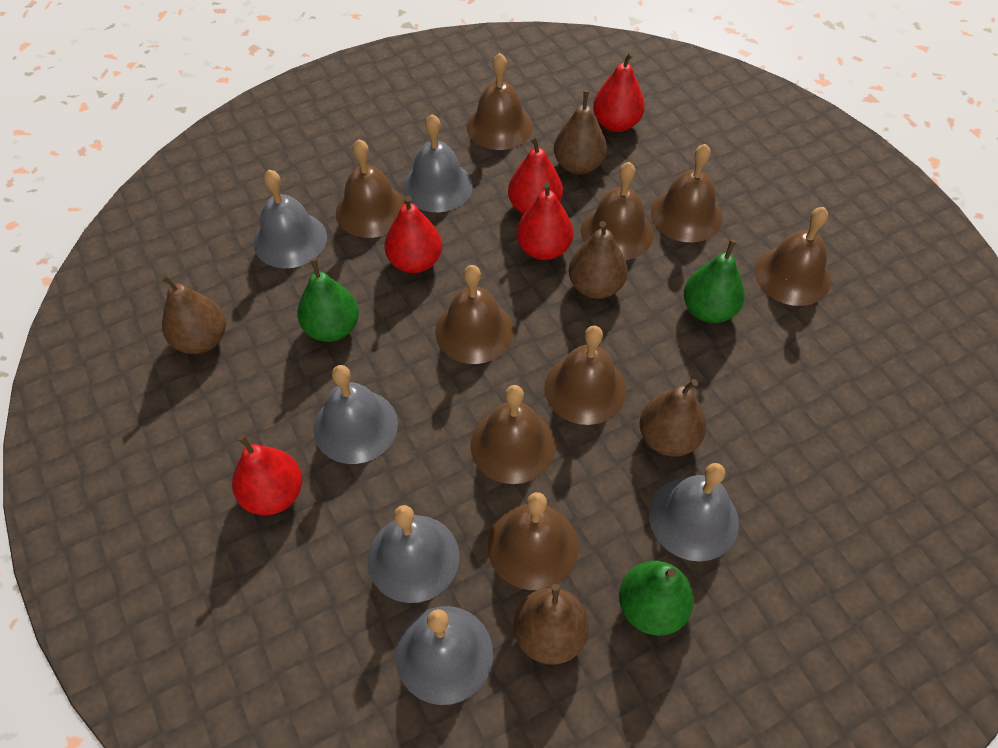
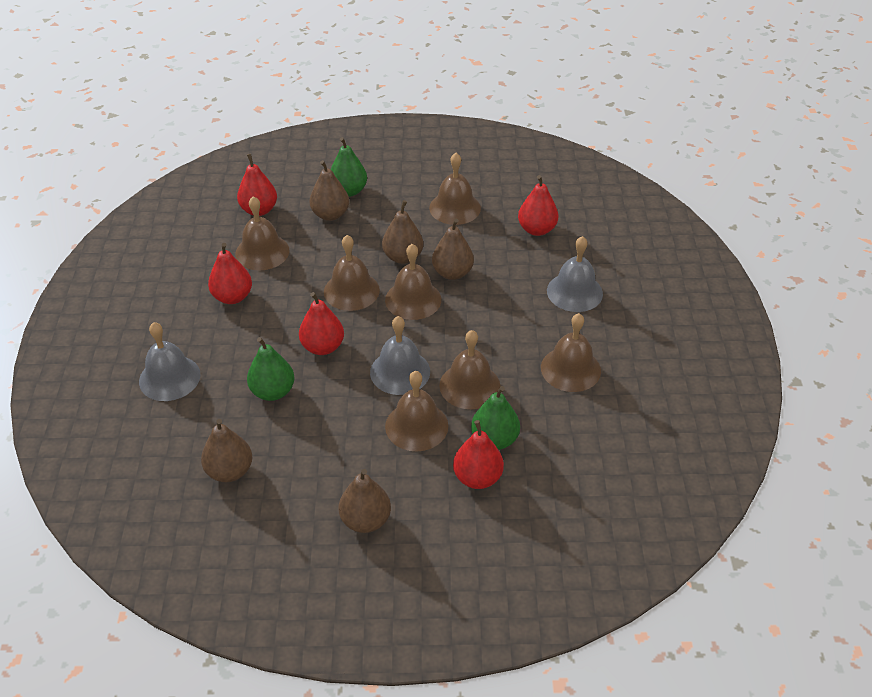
brown bell: [336,139,406,238] [435,265,514,364] [467,53,533,150] [470,385,556,484] [488,492,579,590] [544,326,626,425] [581,162,654,260] [651,144,723,243] [755,207,831,306] = 9 -> [235,196,289,271] [324,235,380,311] [385,244,441,320] [385,371,448,452] [429,153,481,225] [439,330,500,409] [541,313,601,392] = 7
grey bell: [253,170,327,268] [313,365,398,464] [368,505,459,603] [396,606,493,705] [403,114,473,212] [649,463,739,561] = 6 -> [139,322,200,401] [370,316,430,395] [547,236,603,312] = 3

